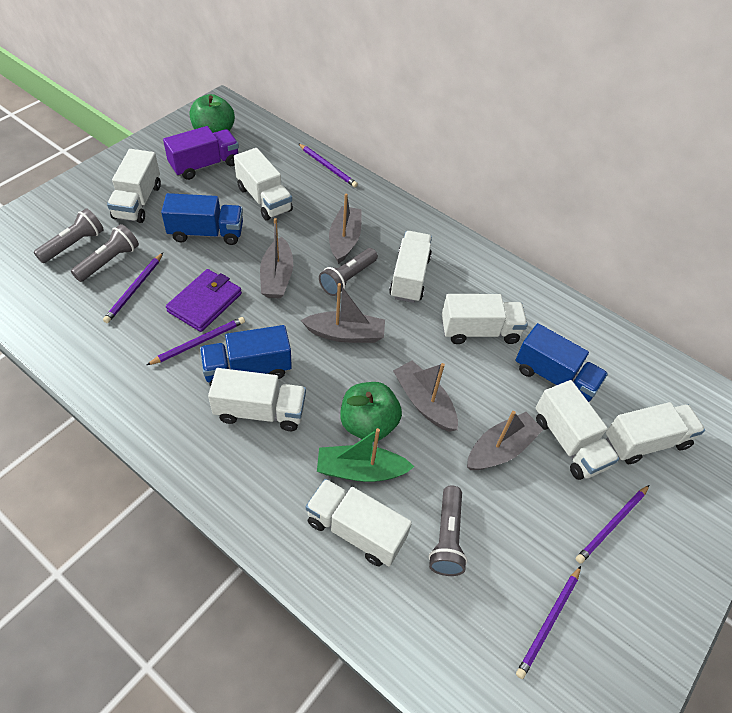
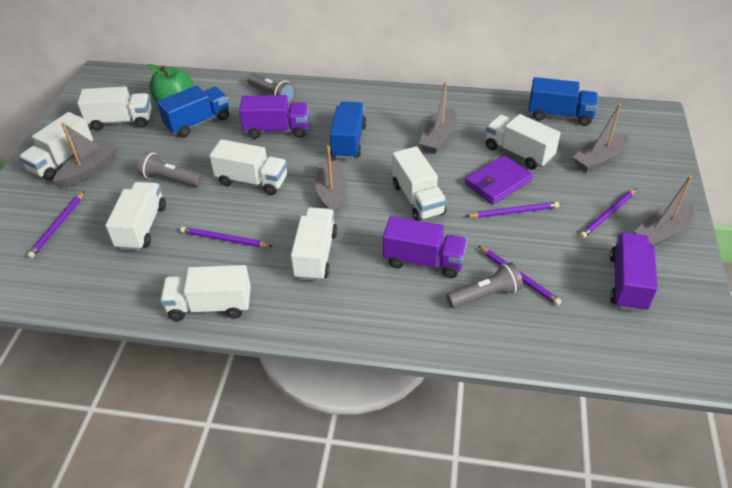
green apple: [190,94,235,133] [340,382,402,442] = 2 -> [147,64,193,103] = 1
green boat: [317,428,414,482] = 1 -> none = 0
grey flashlight: [34,208,104,263] [71,224,139,282] [319,248,378,296] [429,485,467,576] = 4 -> [137,152,202,187] [247,74,296,104] [446,262,523,309] = 3
purple truck: [163,126,239,180] = 1 -> [239,95,309,139] [383,216,467,278] [610,232,658,312] = 3

